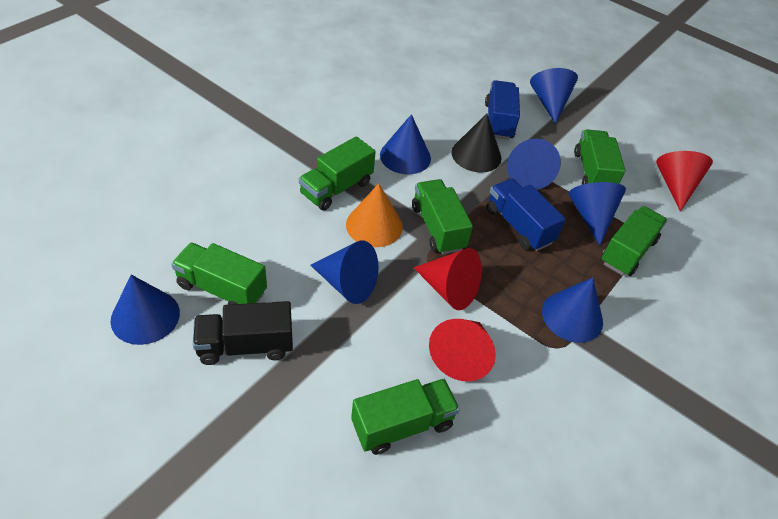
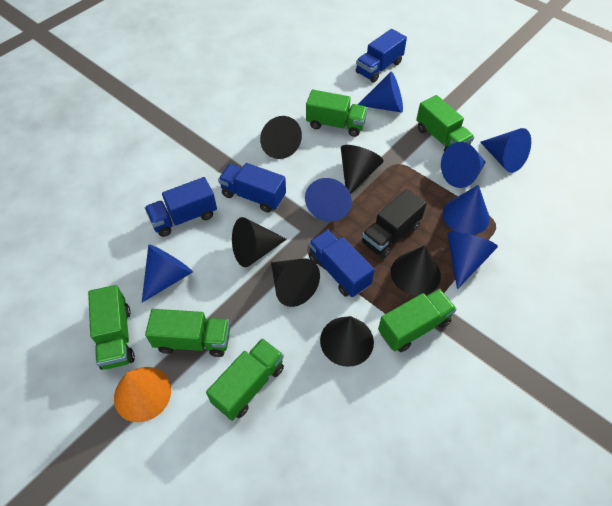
black cone: [451,114,502,173] = 1 -> [232,217,287,267] [260,116,302,159] [271,258,320,307] [320,316,374,367] [341,145,384,194] [391,245,441,296] = 6
blue truck: [485,80,520,140] [487,179,566,251] = 2 -> [145,177,217,237] [218,163,286,213] [309,230,375,297] [356,29,407,83] = 4
red cone: [414,248,482,310] [429,319,496,382] [656,151,713,212] = 3 -> none = 0

